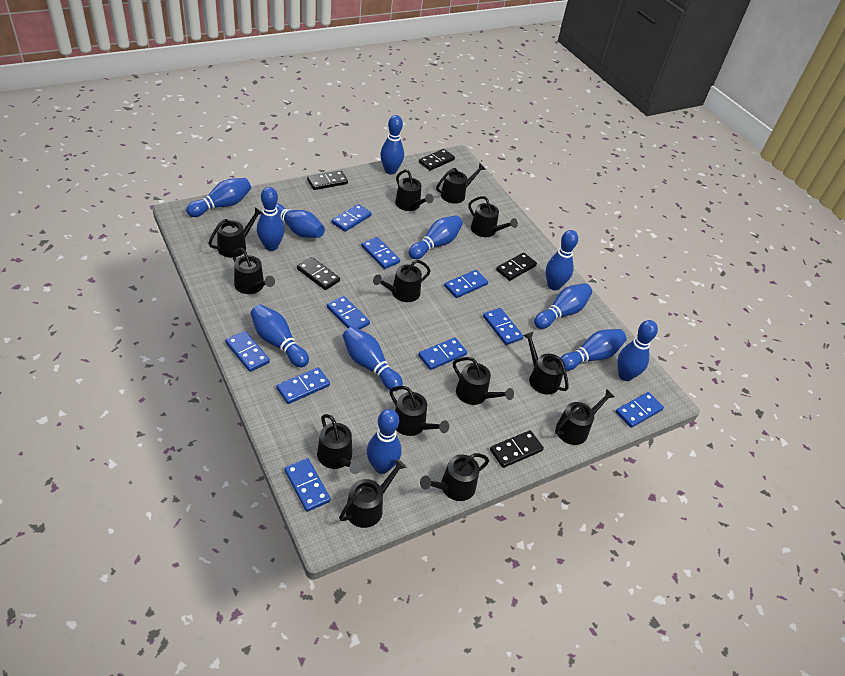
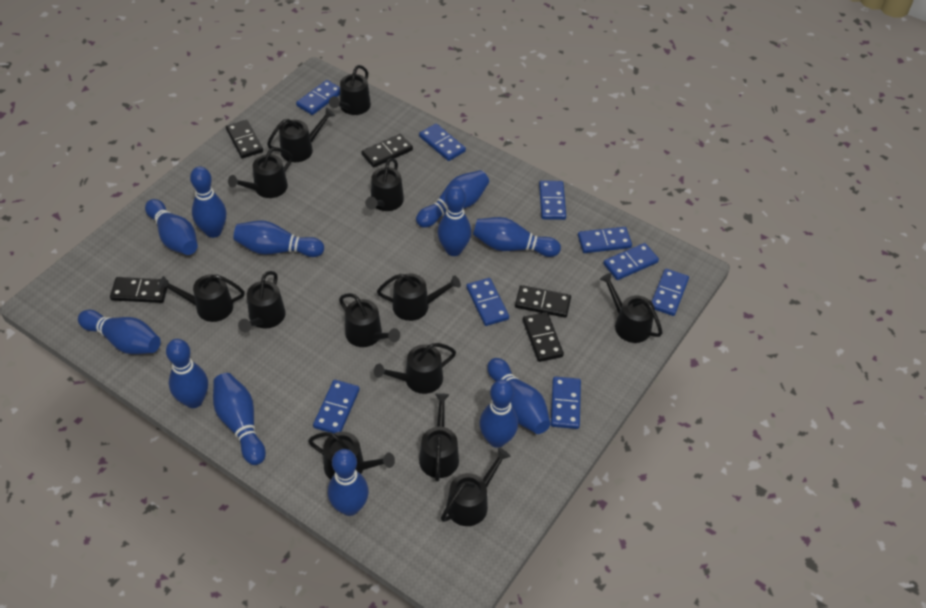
blue domino: [225,331,270,372] [276,367,330,404] [284,458,331,512] [327,296,370,329] [332,204,372,232] [361,237,400,269] [418,338,467,370] [444,270,488,298] [483,308,524,345] [616,392,664,428] = 10 -> [296,80,340,115] [313,380,360,433] [419,123,466,161] [466,278,509,326] [539,181,566,220] [551,376,581,429] [578,227,632,253] [603,243,659,280] [651,269,689,316] = 9

